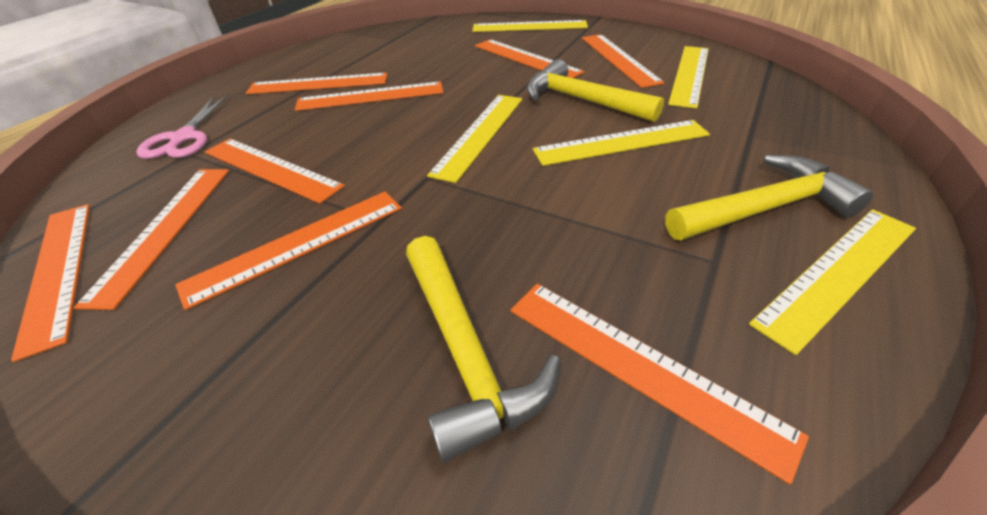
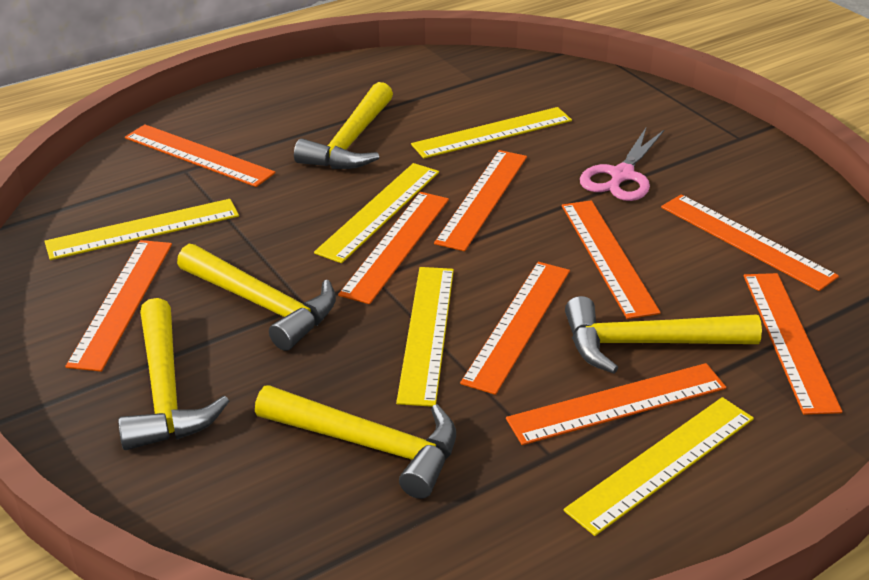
yellow hammer: [406,236,560,463] [526,59,664,122] [665,155,873,240] = 3 -> [118,298,229,450] [177,244,336,351] [255,385,456,499] [294,82,393,169] [565,296,762,374] = 5

